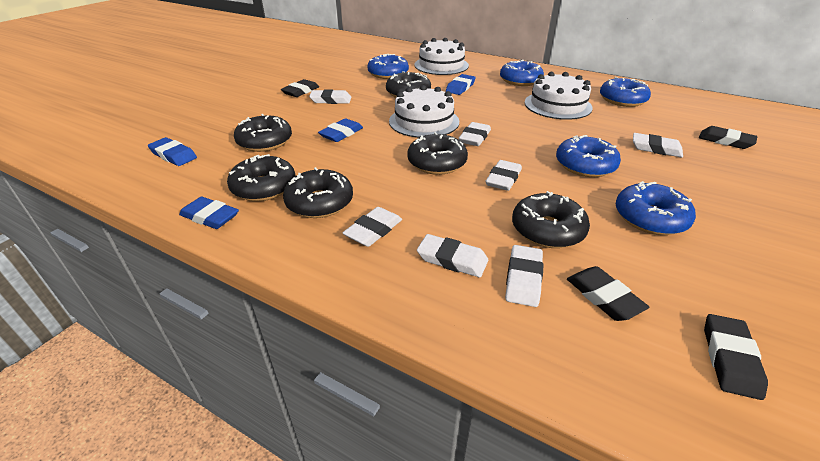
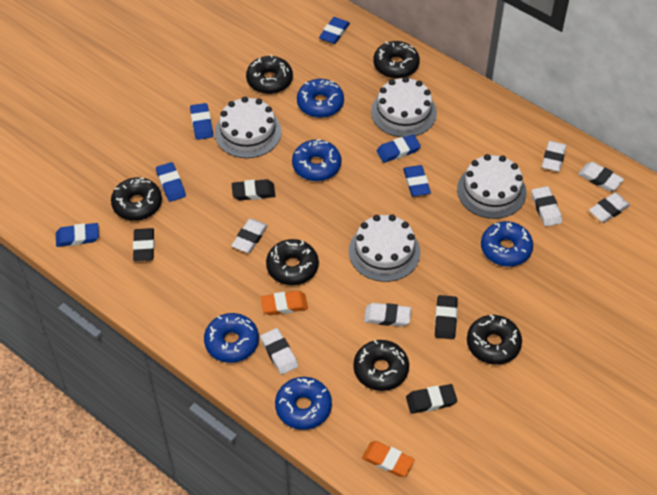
blue eraser: [148,137,197,166] [179,196,239,229] [318,118,363,142] [446,74,476,95] = 4 -> [56,223,99,247] [156,162,186,202] [190,103,213,140] [319,17,350,44] [376,134,421,163] [403,165,431,196] = 6
orange eraser: none = 0 -> [260,291,308,315] [362,441,415,477] = 2
white cake: [389,85,459,138] [414,38,469,75] [525,72,593,120] = 3 -> [215,97,282,158] [349,214,420,282] [371,77,437,137] [457,154,527,219] = 4

